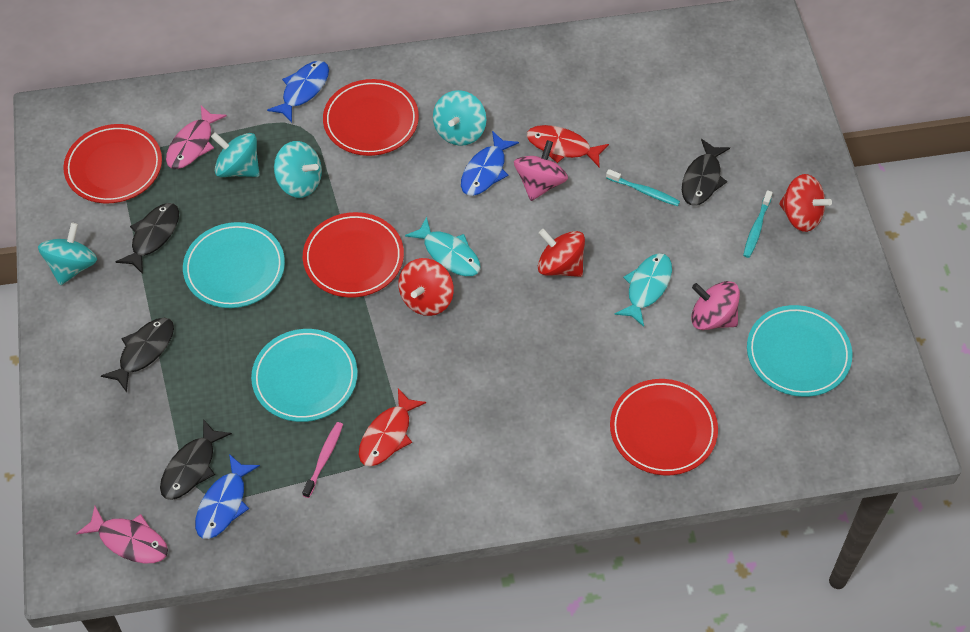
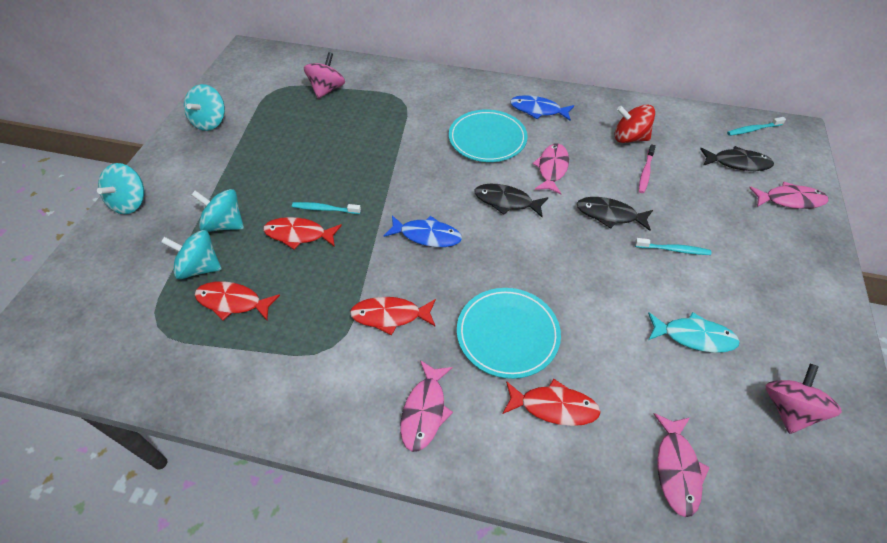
black fish: [101,318,174,392] [116,203,179,274] [160,419,232,500] [682,139,730,206] = 4 -> [474,184,548,217] [577,197,653,231] [700,146,774,171] = 3
blue fish: [195,454,260,539] [267,61,329,123] [461,131,519,196] = 3 -> [384,215,462,247] [510,95,574,120] = 2
pink fish: [76,506,168,563] [166,105,227,169] = 2 -> [400,360,453,452] [532,143,569,194] [654,413,710,517] [749,182,828,209] = 4
red fish: [359,388,426,466] [527,125,609,167] = 2 -> [195,281,280,320] [263,217,342,250] [350,297,436,335] [503,379,601,426] = 4
red plate: [63,124,162,203] [303,212,404,298] [323,79,419,156] [610,379,718,476] = 4 -> none = 0
red spinning top: [398,258,454,316] [538,229,585,277] [779,174,832,232] = 3 -> [615,104,655,143] = 1
turquoise fish: [405,216,480,276] [615,253,672,327] = 2 -> [648,312,740,353] = 1
turquoise plate: [183,222,285,308] [251,329,358,422] [747,305,852,397] = 3 -> [449,110,528,162] [457,288,561,379] = 2
turquoise toothbrush: [606,169,680,206] [743,190,773,258] = 2 -> [292,202,361,214] [635,238,711,255] [727,117,786,136] = 3

